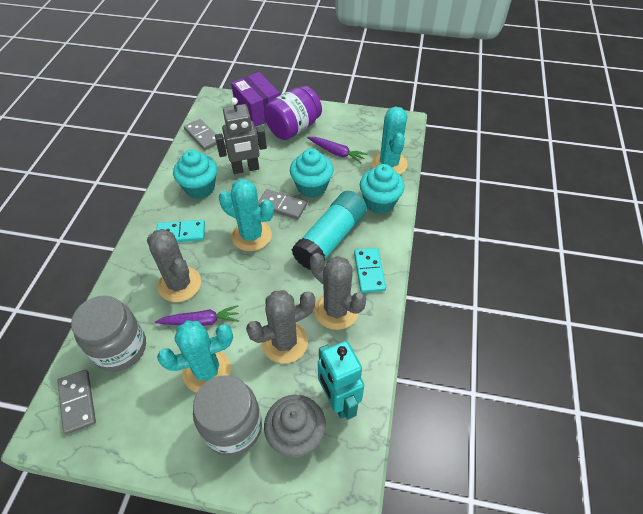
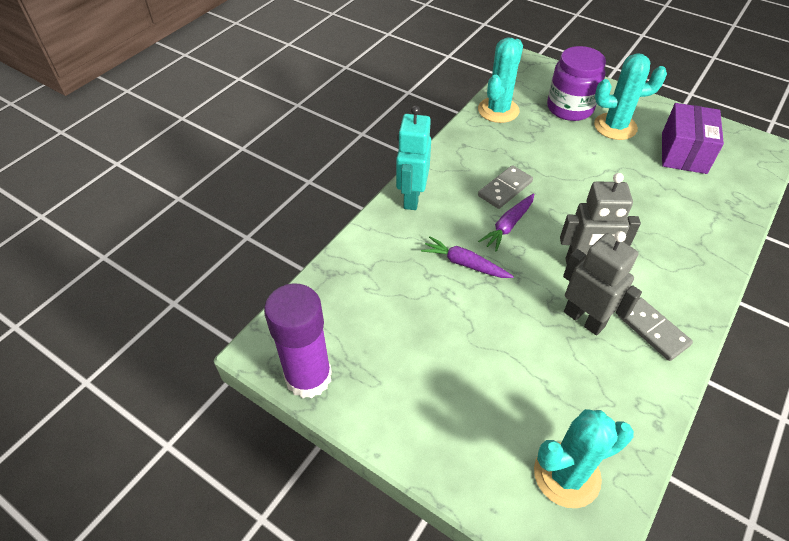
grey cactus: [147,229,201,302] [246,290,315,364] [310,253,366,330] = 3 -> none = 0
grey cupcake: [264,395,326,457] = 1 -> none = 0
grey domino: [57,370,96,434] [184,119,217,150] [258,189,307,220] = 3 -> [478,165,533,209] [618,297,693,361] = 2
grey jar: [71,295,146,372] [193,376,262,456] = 2 -> none = 0
grey robot: [215,97,267,174] = 1 -> [560,173,641,264] [563,231,642,335] = 2
purple glue stick: none = 0 -> [264,283,332,398] = 1
turquoise cupcake: [173,150,217,199] [290,148,333,198] [360,164,405,214] = 3 -> none = 0
turquoise domino: [156,220,205,242] [354,248,386,293] = 2 -> none = 0
turquoise glue stick: [292,191,367,270] = 1 -> none = 0

